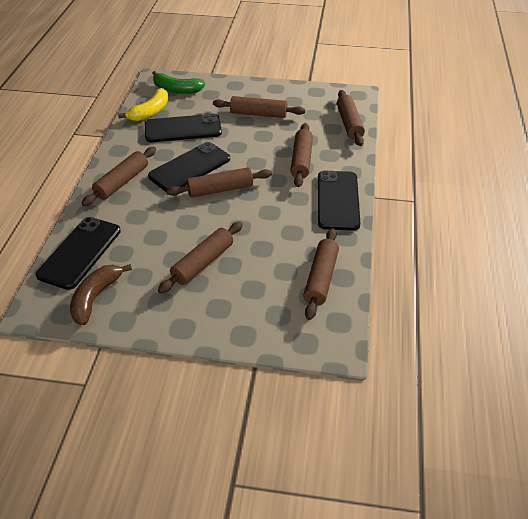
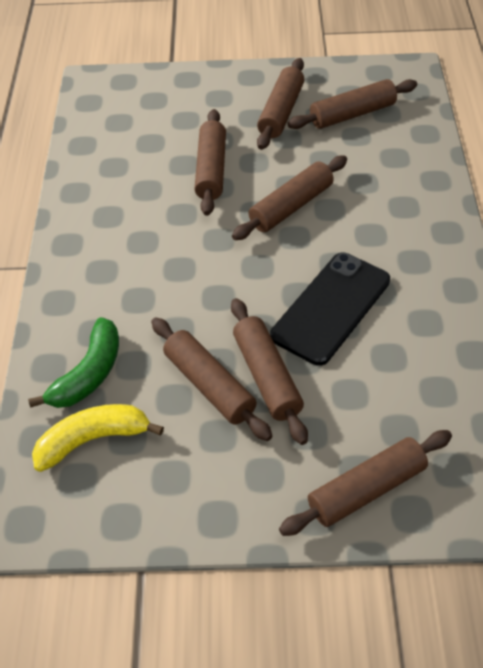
black phone: [36,217,121,290] [145,114,222,142] [148,142,230,192] [318,171,360,231] = 4 -> [270,253,390,366] = 1
brown banana: [70,264,132,325] = 1 -> none = 0

